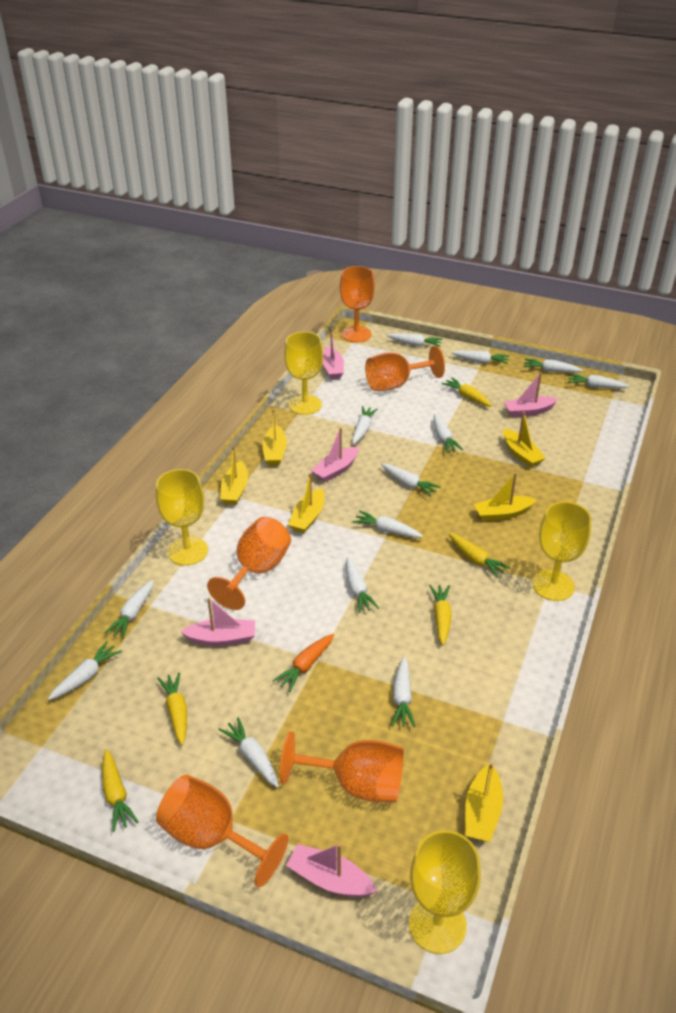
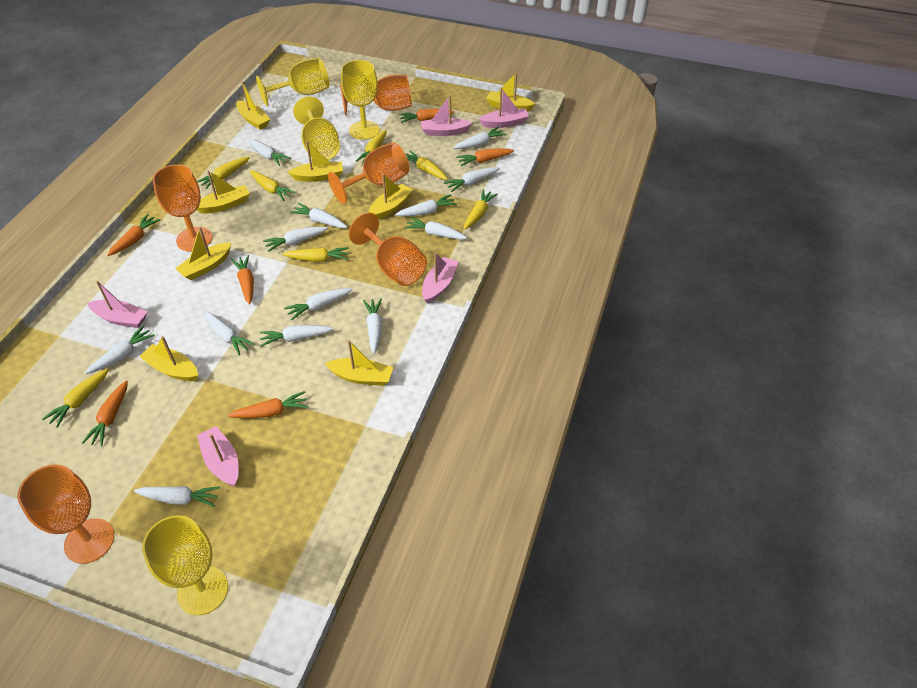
orange carrot: [272,634,334,692] = 1 -> [82,380,128,446] [107,214,160,256] [228,391,308,418] [231,255,254,305] [399,109,454,123] [456,148,514,166] = 6
yellow boat: [220,446,248,505] [262,409,287,466] [288,473,325,533] [465,763,503,842] [474,472,537,521] [503,412,546,467] = 6 -> [139,336,198,381] [175,227,231,280] [197,170,250,214] [236,81,271,130] [288,141,343,182] [325,340,393,386] [369,173,413,219] [486,72,535,112] = 8
yellow carrot: [102,749,139,832] [157,672,187,745] [429,585,452,645] [441,377,492,407] [449,533,510,578] = 5 -> [42,368,109,428] [197,157,250,189] [250,171,296,201] [282,247,349,262] [356,130,387,163] [405,150,448,180] [464,189,498,230] = 7

